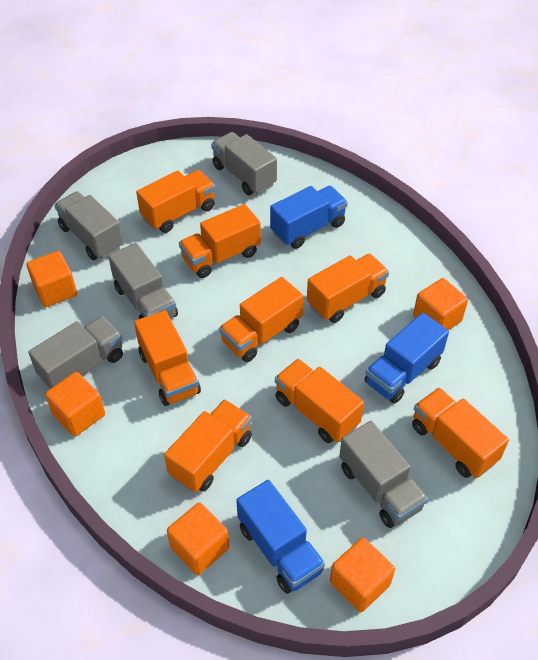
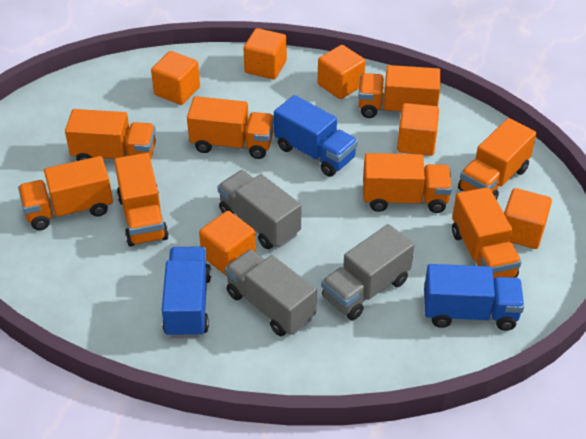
grey truck: [28,316,123,389] [54,191,123,260] [108,243,178,319] [211,132,277,195] [339,421,428,528] = 5 -> [217,170,301,249] [225,249,317,336] [321,224,414,320] = 3
orange cube: [26,251,77,307] [45,372,105,437] [167,502,229,575] [330,538,395,612] [413,278,468,330] = 5 -> [151,51,200,105] [199,211,256,276] [244,28,287,79] [318,45,365,99] [397,103,439,156] [504,188,552,249] = 6

